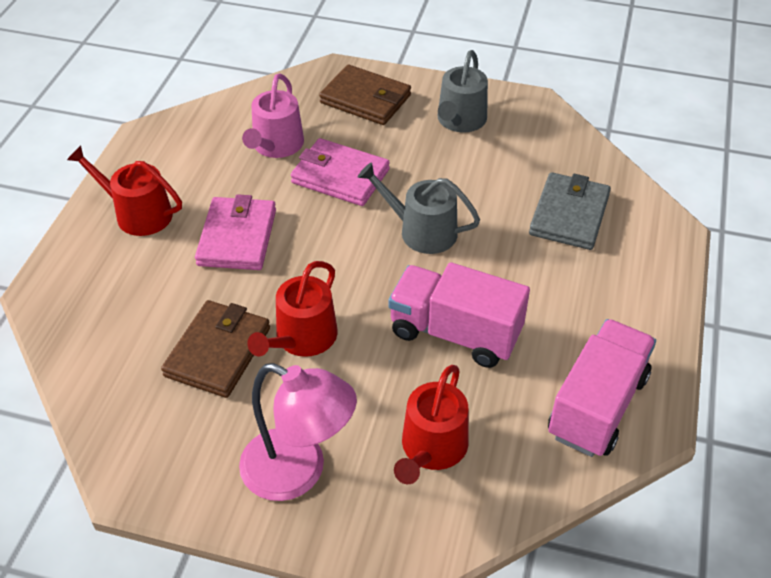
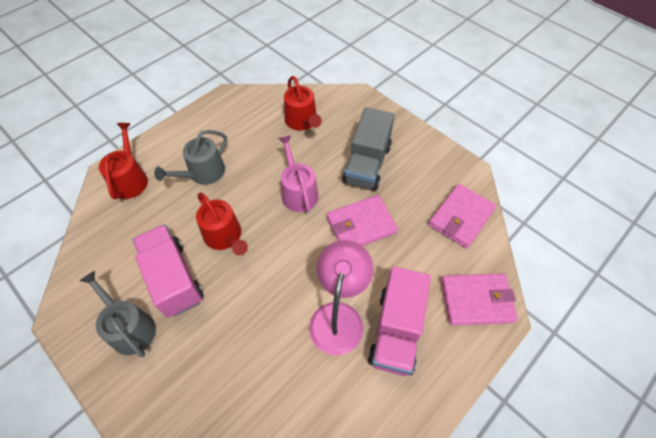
brown wallet: [161,300,270,398] [319,65,411,125] = 2 -> none = 0
grey truck: none = 0 -> [342,107,395,191] = 1
grey wallet: [529,172,611,250] = 1 -> none = 0
pink wallet: [195,194,276,270] [291,138,390,206] = 2 -> [327,195,398,246] [428,184,496,248] [441,274,518,325] = 3

